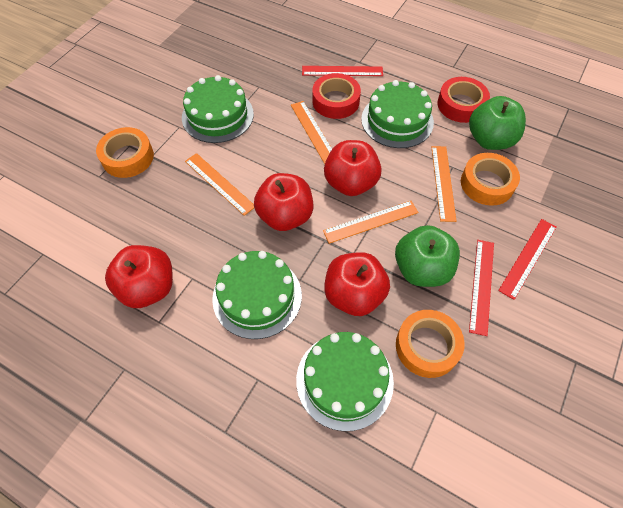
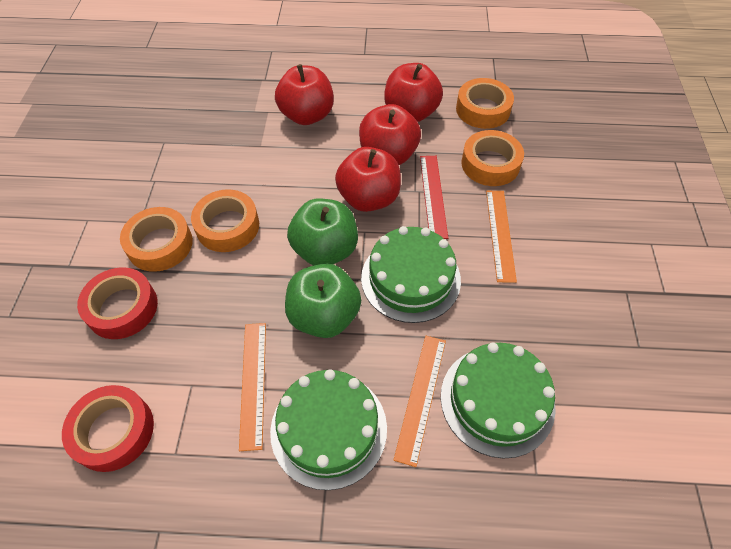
green cake: [182,75,254,143] [212,251,302,339] [296,332,394,431] [361,80,434,148] = 4 -> [270,369,387,490] [361,226,461,323] [441,343,556,459] = 3
orange ruler: [185,153,254,216] [291,101,332,164] [323,201,419,244] [432,146,456,222] = 4 -> [239,323,266,451] [393,336,446,467] [486,191,517,283] = 3
orange tape: [96,127,154,178] [396,310,465,378] [461,153,520,206] = 3 -> [120,207,193,272] [191,190,259,252] [456,78,514,129] [461,130,524,186] = 4
red ruler: [302,66,383,76] [469,240,494,336] [498,219,556,300] = 3 -> [420,156,448,239] = 1

